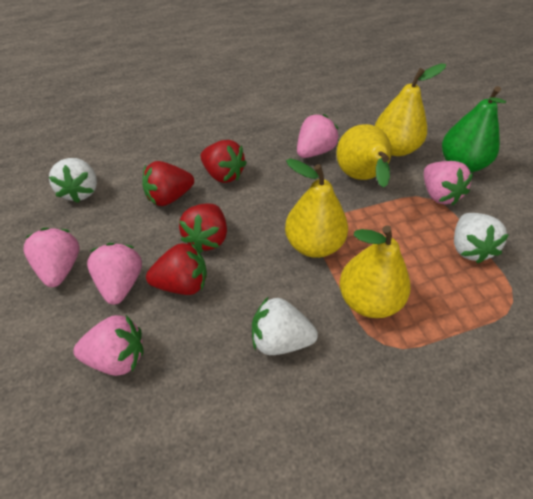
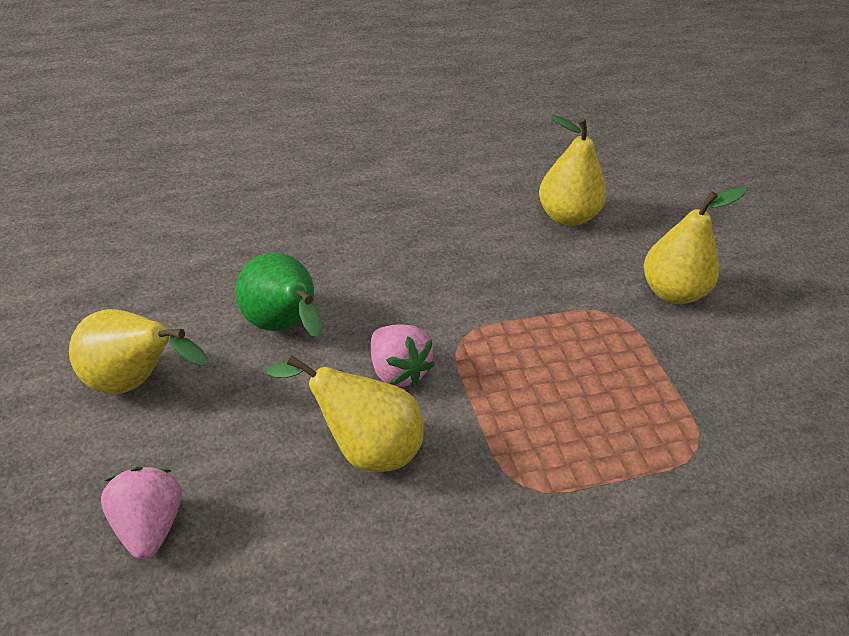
pink strawberry: [24,228,80,287] [73,315,143,376] [87,243,142,305] [297,114,339,158] [424,161,473,206] = 5 -> [101,467,182,560] [371,324,435,387] = 2
red strawberry: [142,161,194,206] [146,243,207,295] [179,204,227,253] [201,140,247,183] = 4 -> none = 0
white strawberry: [49,158,97,203] [252,297,318,355] [454,213,509,264] = 3 -> none = 0

